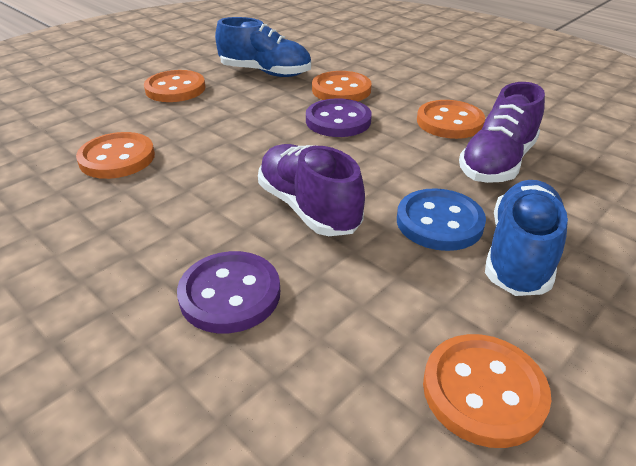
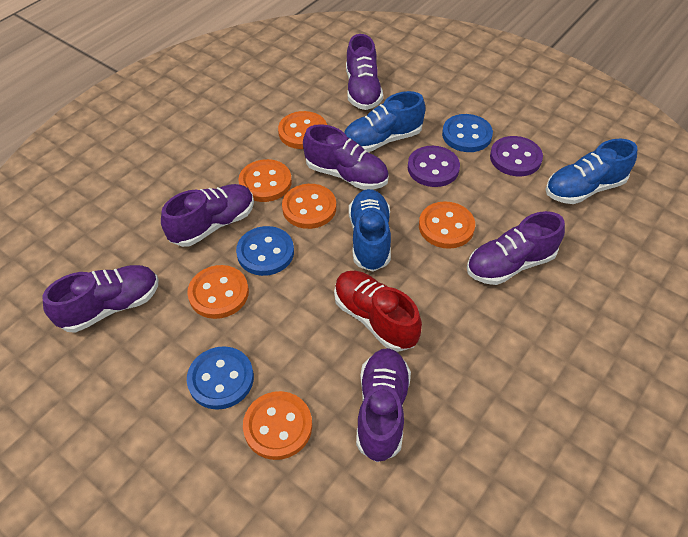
blue button: [397,188,486,251] = 1 -> [187,346,254,410] [236,226,294,276] [442,114,493,152] = 3
blue shoe: [215,17,311,77] [485,180,568,296] = 2 -> [344,91,426,152] [349,189,391,272] [546,139,637,204] = 3
orange button: [76,132,155,179] [144,70,205,102] [312,71,371,101] [417,100,485,139] [423,334,551,448] = 5 -> [187,265,249,319] [238,159,292,202] [243,391,312,460] [278,111,327,149] [282,184,336,229] [419,201,475,249] = 6
purple shoe: [258,144,365,236] [459,82,545,183] = 2 -> [42,265,158,333] [161,184,254,247] [303,124,389,190] [346,34,383,110] [356,348,411,462] [467,211,565,285] = 6
red shoe: none = 0 -> [334,271,422,352] = 1

